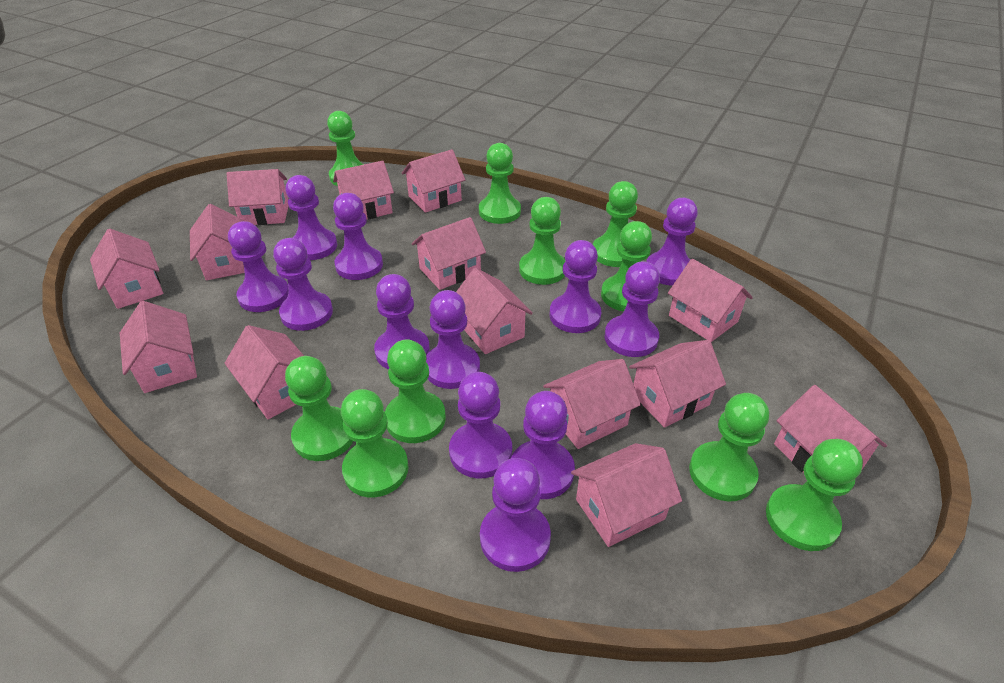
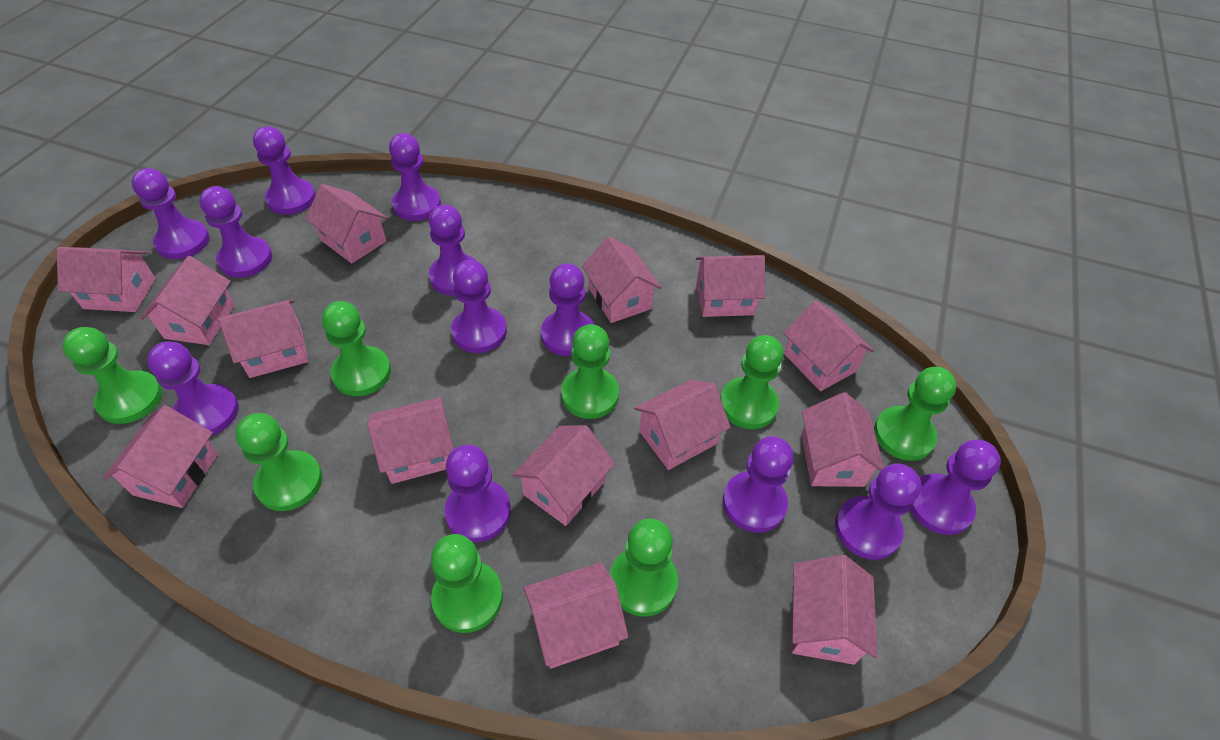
green pawn: [285,356,353,461] [327,111,364,186] [341,389,409,497] [385,340,446,443] [479,143,521,224] [519,197,565,285] [593,181,638,267] [601,221,652,312] [689,393,769,501] [766,439,863,551] = 10 -> [62,327,162,424] [235,413,322,511] [322,301,391,396] [431,534,503,633] [561,324,619,419] [610,519,678,617] [720,335,784,429] [874,367,957,461] = 8

